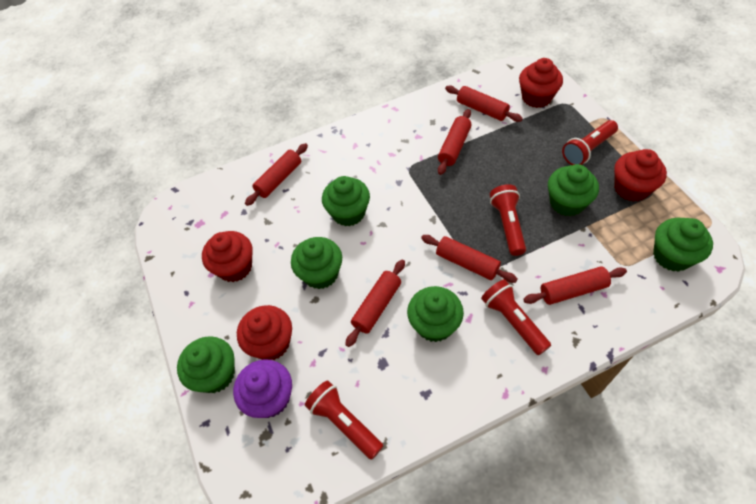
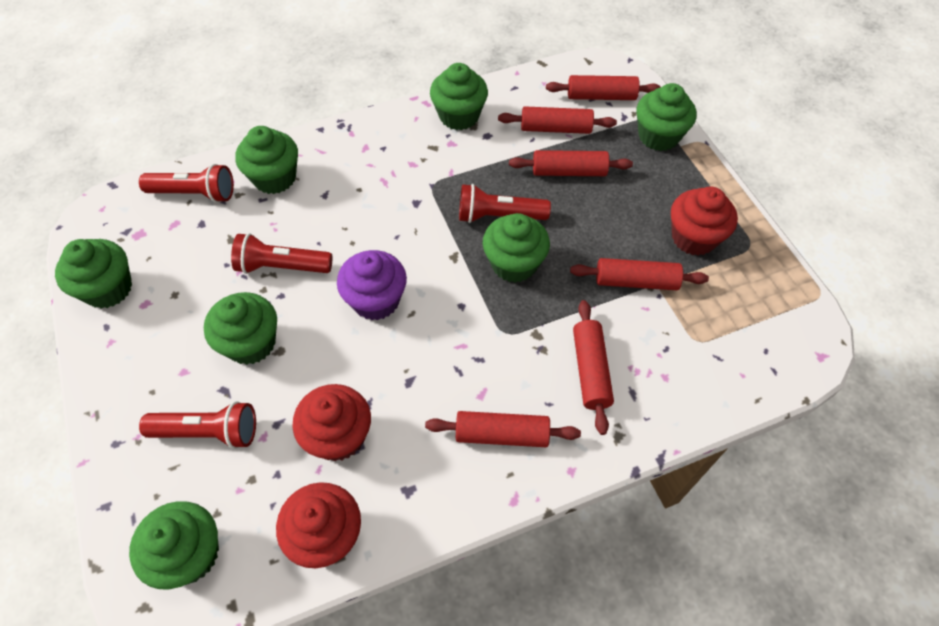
green cupcake: [177,336,235,393] [291,237,342,289] [322,176,370,226] [407,286,464,342] [548,164,599,216] [653,218,713,272] = 6 -> [55,239,132,309] [129,501,219,589] [204,292,277,365] [235,126,298,194] [430,63,488,130] [483,213,550,283] [636,83,697,151] = 7
red cupcake: [202,231,252,282] [237,305,292,360] [519,58,563,108] [614,149,667,202] = 4 -> [276,482,361,568] [292,384,371,461] [671,186,738,256] = 3

